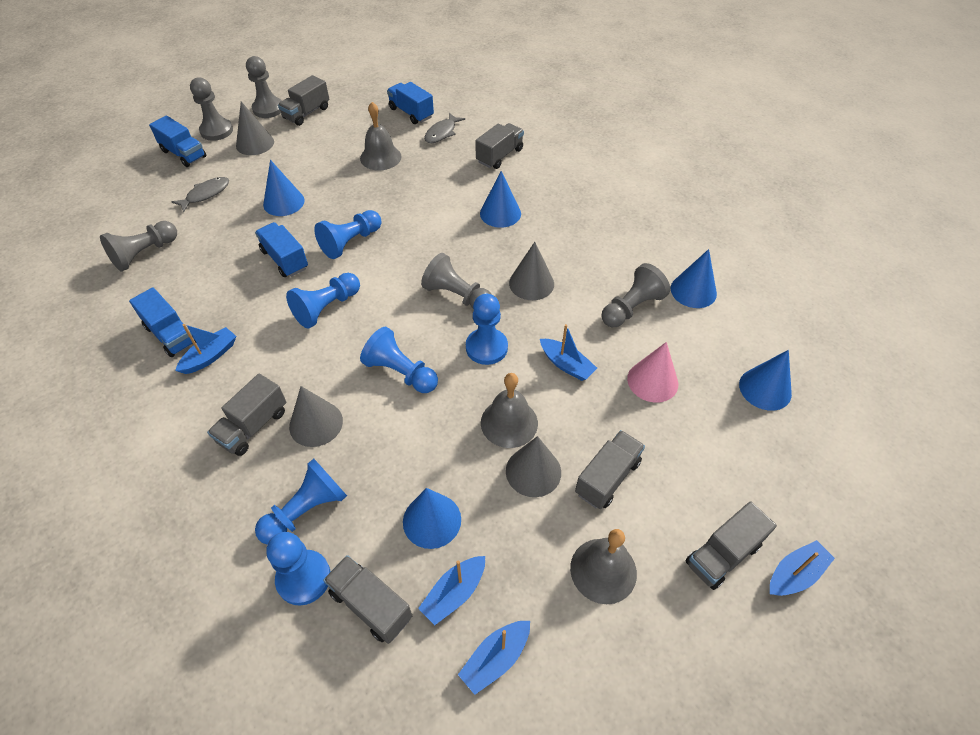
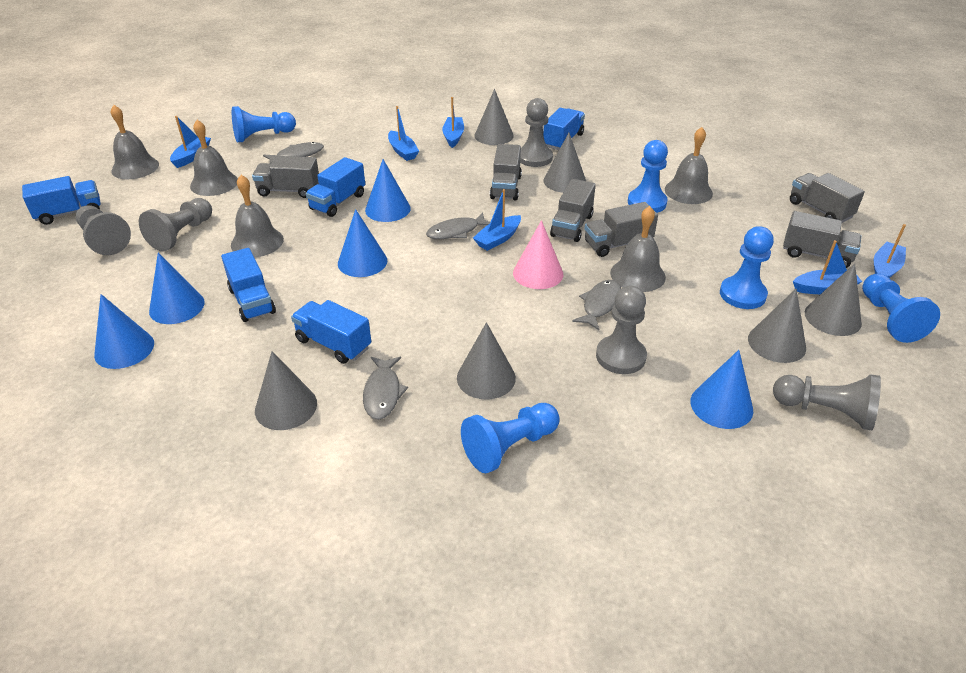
blue boat: [175,324,236,374] [418,556,485,625] [458,621,530,695] [540,324,597,381] [770,540,835,596] = 5 -> [170,116,211,168] [388,106,419,161] [442,97,464,148] [473,189,521,251] [793,240,862,294] [874,224,906,278] = 6
blue pawn: [255,458,347,544] [266,532,331,606] [286,273,360,328] [314,210,382,259] [360,327,438,393] [466,294,508,365] = 6 -> [232,106,296,142] [461,403,560,473] [628,140,668,213] [720,226,774,309] [862,273,940,343] = 5
blue truck: [129,287,196,357] [149,116,206,167] [255,222,308,277] [387,82,434,124] = 4 -> [22,176,101,225] [221,248,276,322] [291,300,371,364] [306,157,365,217] [543,108,585,150] = 5
grey bell: [360,102,402,170] [481,373,538,448] [570,529,637,604] = 3 -> [111,105,159,179] [190,120,238,196] [231,175,284,257] [610,206,666,292] [665,127,713,204] = 5
grey cone: [236,101,274,155] [289,386,343,447] [506,436,561,497] [509,242,554,300] = 4 -> [255,351,317,430] [457,322,516,400] [475,89,514,145] [544,133,586,193] [748,289,806,363] [805,264,862,336] = 6
grey fish: [172,177,229,213] [424,113,465,143] = 2 -> [263,142,324,164] [363,357,408,420] [426,212,490,239] [572,280,621,330] = 4

